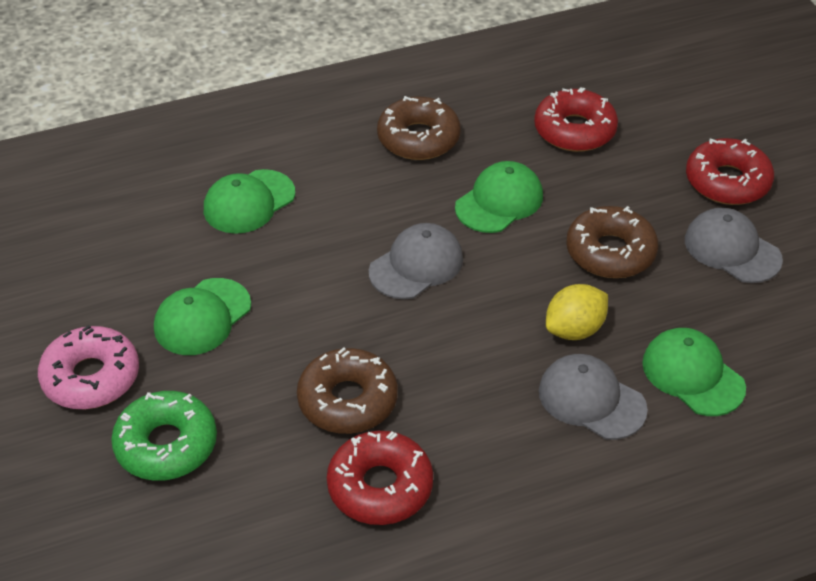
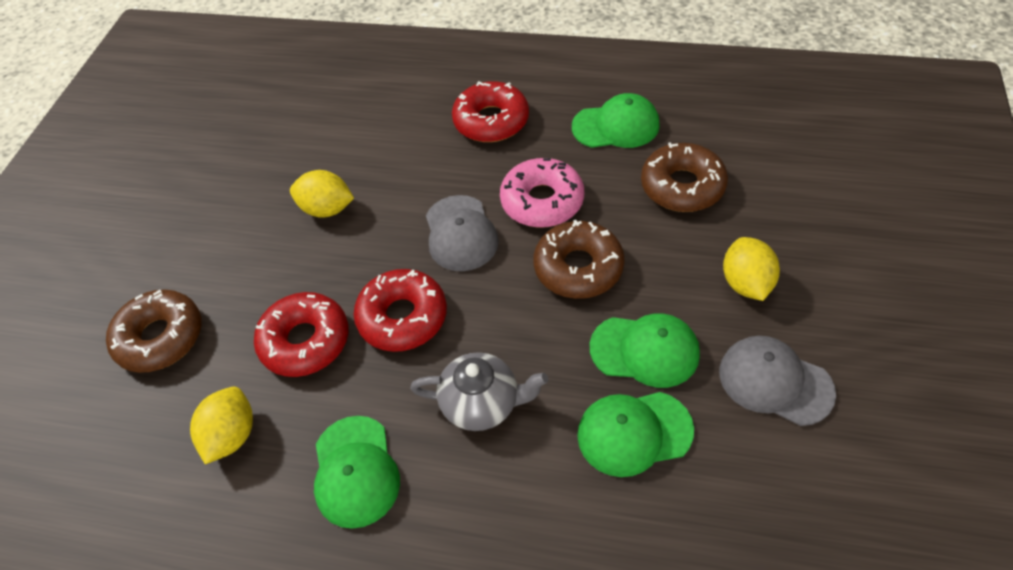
green donut: [111,391,217,481] = 1 -> none = 0
grey cap: [369,223,463,299] [539,354,648,440] [685,207,783,283] = 3 -> [426,195,499,271] [719,336,836,426] = 2
grey teapot: none = 0 -> [410,352,548,431] = 1
yellow lemon: [546,284,608,340] = 1 -> [190,387,253,464] [290,170,354,218] [723,237,780,301] = 3

